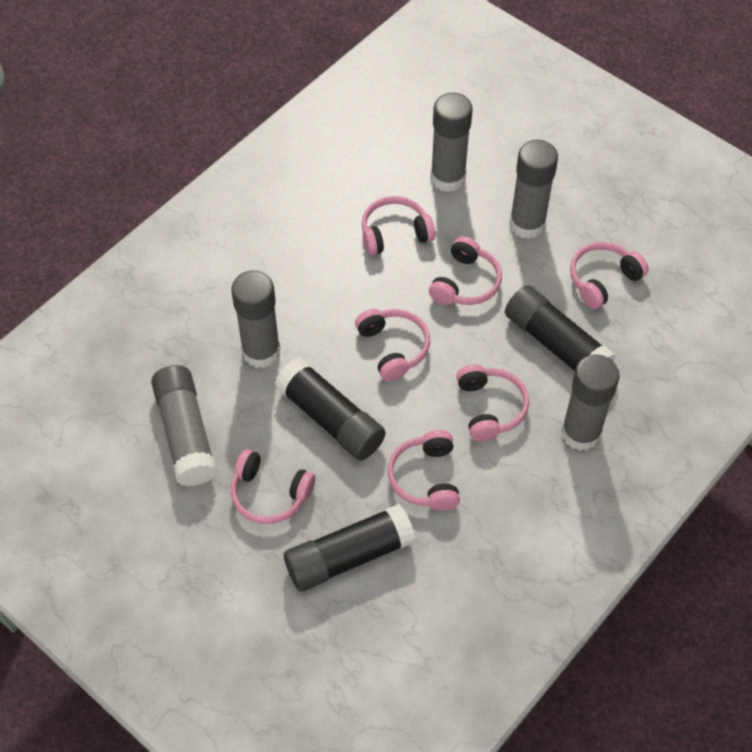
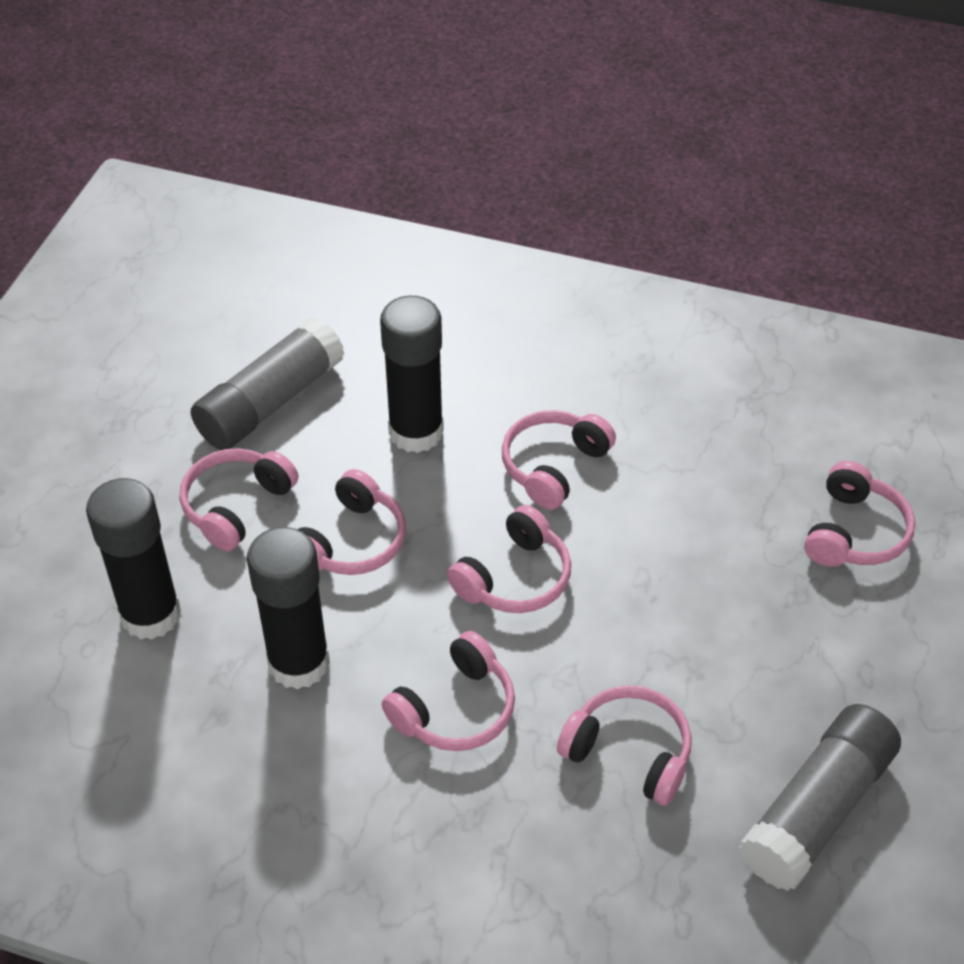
grey glue stick: [151,365,217,487] [231,270,280,368] [430,92,473,192] [509,140,558,239] [561,355,620,451] = 5 -> [191,317,344,450] [738,704,901,891] = 2

